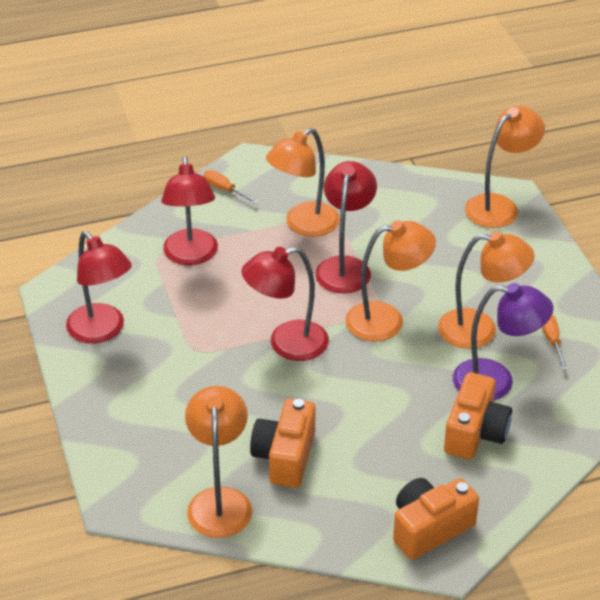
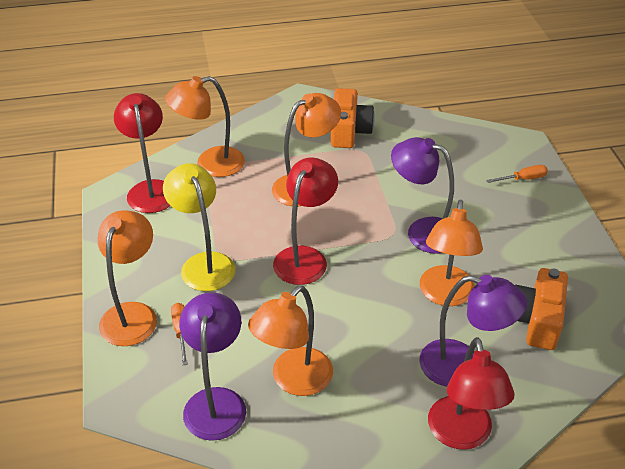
orange camera: [250,399,316,488] [393,478,479,559] [444,372,512,460] = 3 -> [331,88,375,148] [515,268,568,350] = 2
purple lamp: [453,283,553,400] = 1 -> [179,292,246,441] [391,137,454,254] [419,275,527,387] = 3
red lamp: [66,231,132,343] [161,156,218,265] [241,246,329,361] [315,161,377,293] = 4 -> [114,93,170,213] [273,157,338,285] [428,337,515,450] = 3
yellow lamp: none = 0 -> [163,163,235,291] = 1

